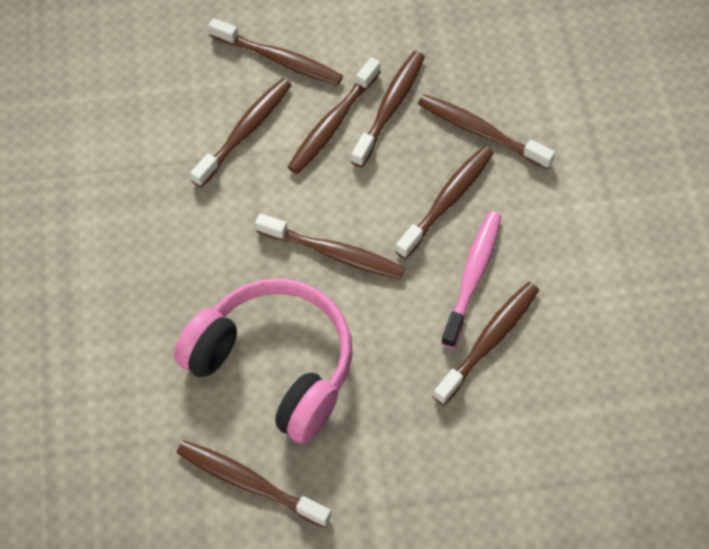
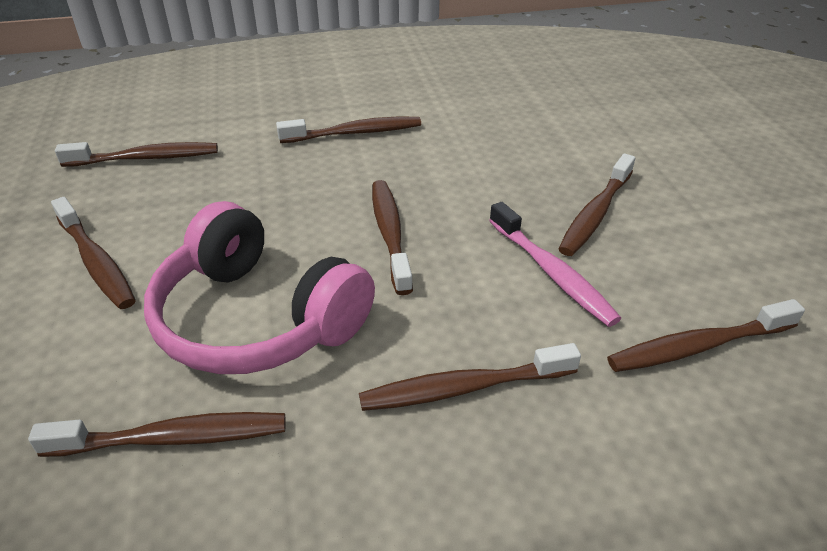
brown toothbrush: [177,440,331,528] [190,78,292,187] [208,18,343,86] [255,213,405,280] [288,57,381,174] [351,51,425,168] [395,146,494,259] [418,94,555,169] [433,282,539,405] = 9 -> [28,412,286,457] [51,197,136,309] [55,142,218,167] [276,117,421,143] [359,343,581,411] [372,180,413,295] [559,154,635,256] [607,299,805,372] = 8

